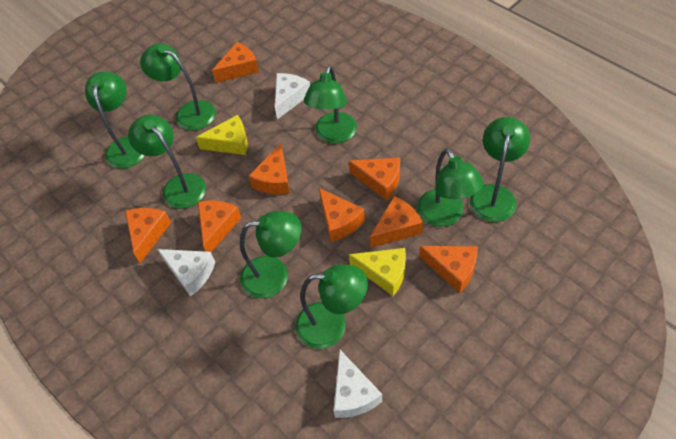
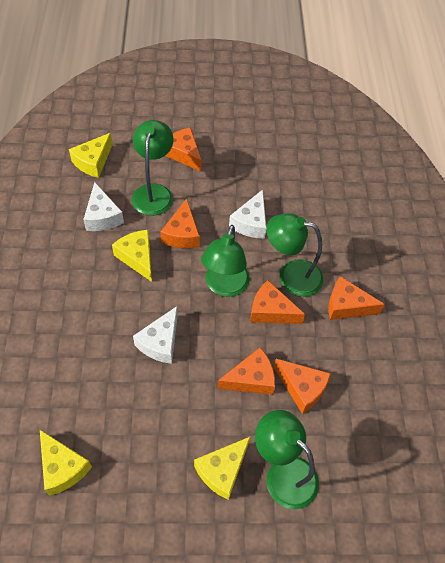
green lamp: [85,72,145,169] [128,115,206,209] [140,43,216,130] [240,211,302,299] [295,264,368,349] [304,65,357,144] [417,149,484,227] [470,117,530,222] = 8 -> [132,120,173,216] [201,225,250,297] [255,410,319,509] [266,213,323,297] = 4
orange cheese: [125,208,171,263] [198,200,241,252] [212,42,259,83] [248,143,290,195] [319,188,365,242] [349,158,400,200] [370,196,423,248] [419,246,477,293] = 8 -> [160,198,200,248] [165,127,202,172] [217,347,275,395] [250,280,306,324] [274,359,331,414] [329,276,385,320] = 6
yellow cheese: [195,115,248,155] [349,248,406,296] = 2 -> [40,430,92,496] [69,133,113,178] [112,230,152,282] [194,437,250,500] = 4

